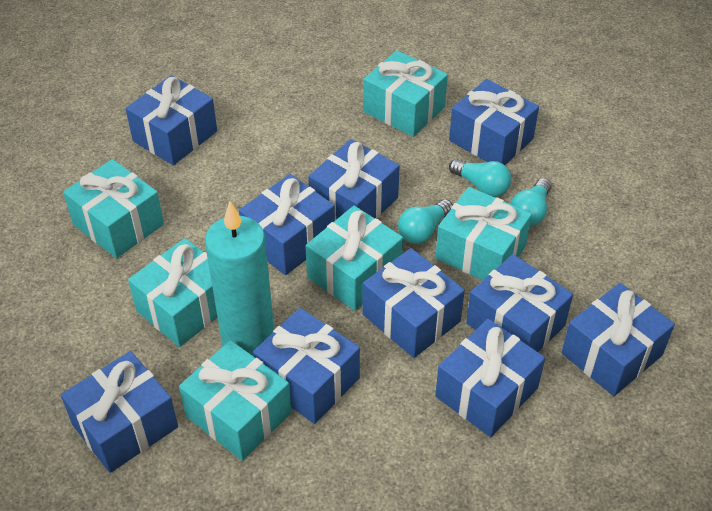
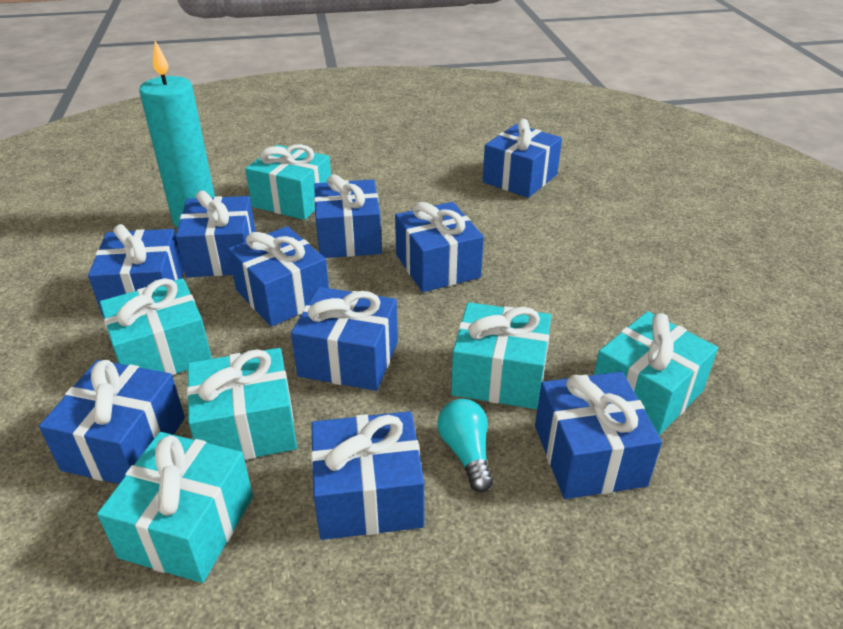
turquoise light bulb: [398,199,453,244] [449,159,511,197] [510,178,551,226] = 3 -> [437,399,493,492] = 1

